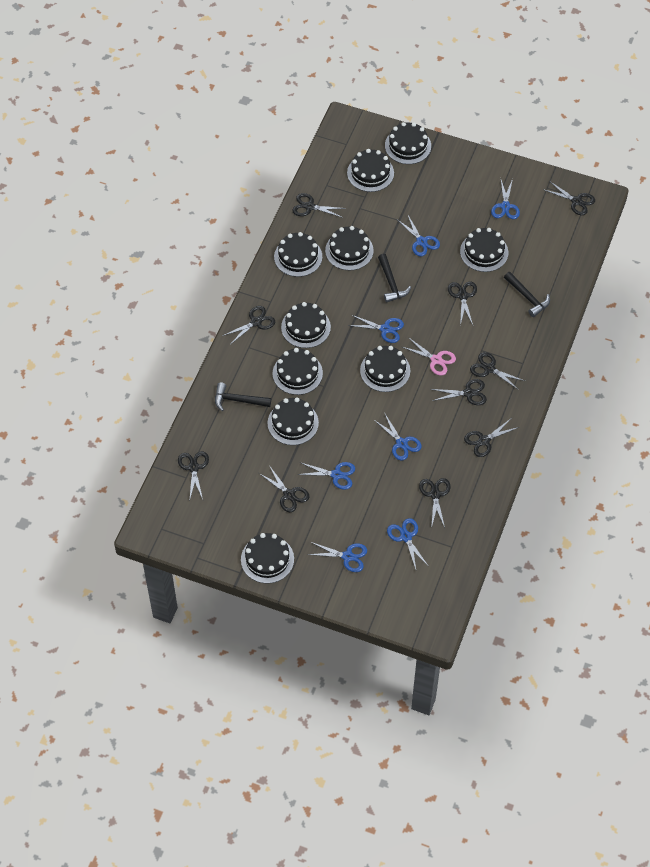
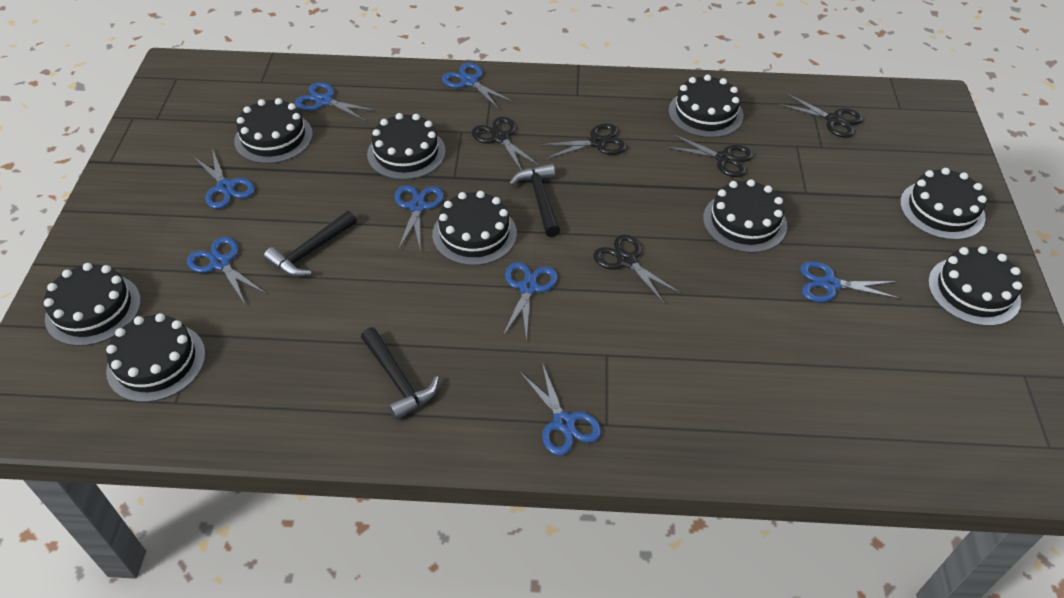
black cake: [241,533,294,584] [268,398,319,445] [273,348,323,395] [274,232,322,277] [281,302,331,348] [325,226,374,270] [347,149,394,192] [360,346,410,392] [385,122,431,164] [460,228,508,272] = 10 -> [44,263,141,346] [106,313,206,402] [234,98,313,164] [367,113,446,180] [432,191,517,266] [669,75,744,138] [703,179,787,253] [900,168,987,240] [928,246,1022,326] = 9
black scissors: [178,451,209,502] [222,306,275,345] [259,465,309,512] [292,193,346,218] [419,478,451,528] [431,379,487,405] [448,281,477,325] [464,419,519,457] [470,352,525,390] [543,182,595,215] = 10 -> [472,116,540,170] [540,123,627,159] [593,234,681,304] [666,134,754,177] [778,93,864,138] = 5
blue scissors: [297,462,355,490] [308,542,367,572] [348,315,404,343] [374,414,422,461] [387,518,429,569] [398,215,440,256] [491,179,520,219] = 7 -> [187,237,266,304] [194,148,255,209] [295,82,376,121] [394,185,444,251] [442,63,513,109] [503,262,558,341] [520,363,601,456] [800,261,900,302] = 8
pink scissors: [403,337,456,376] = 1 -> none = 0

